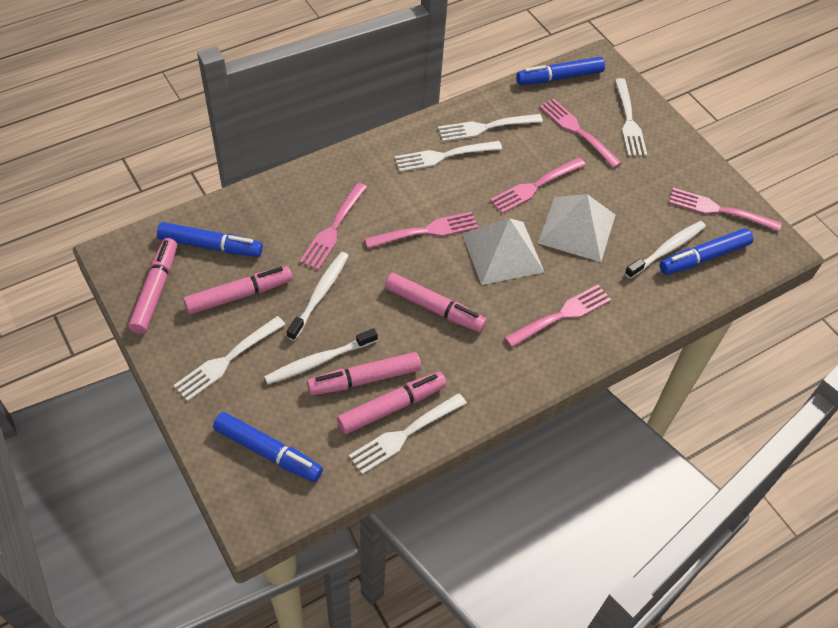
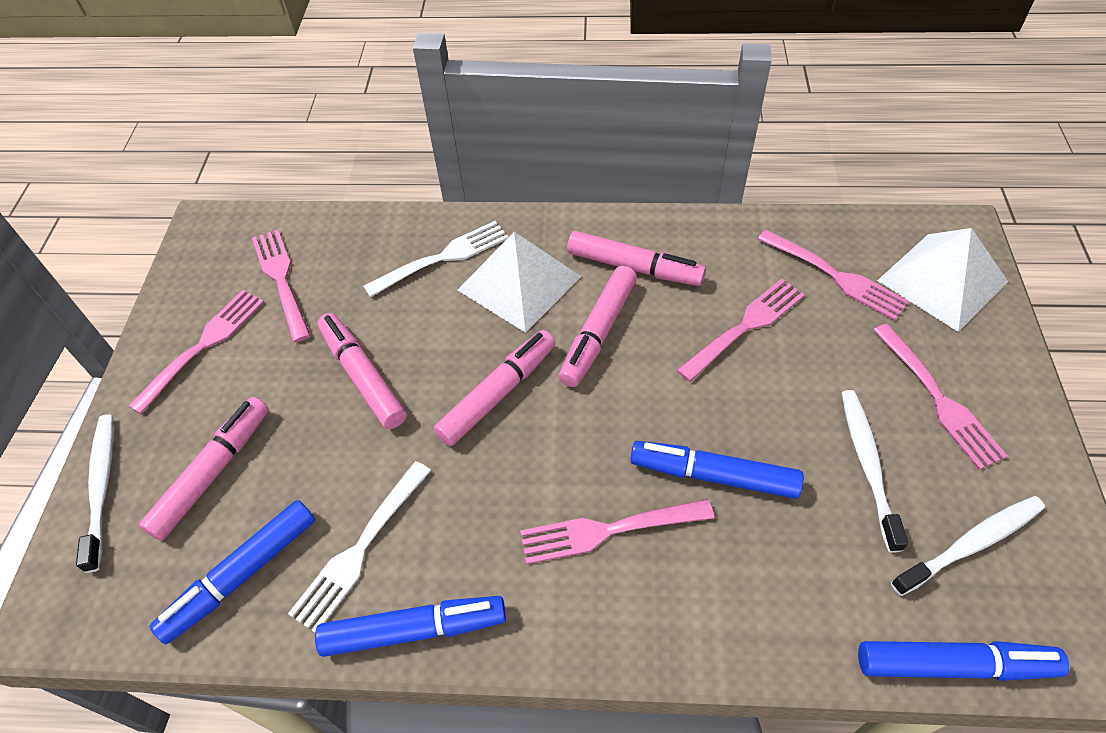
white fork: [173,316,286,401] [349,393,467,474] [395,141,502,172] [438,114,543,142] [615,78,647,156] = 5 -> [288,461,431,632] [363,221,508,297] = 2

